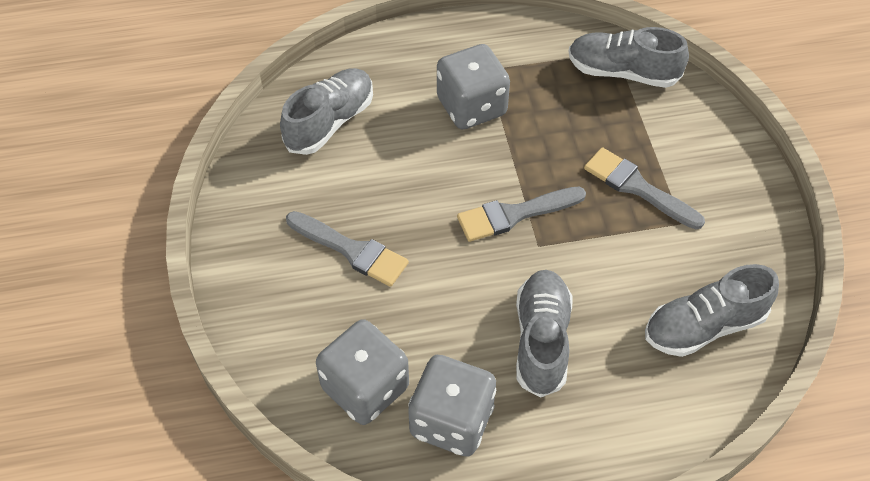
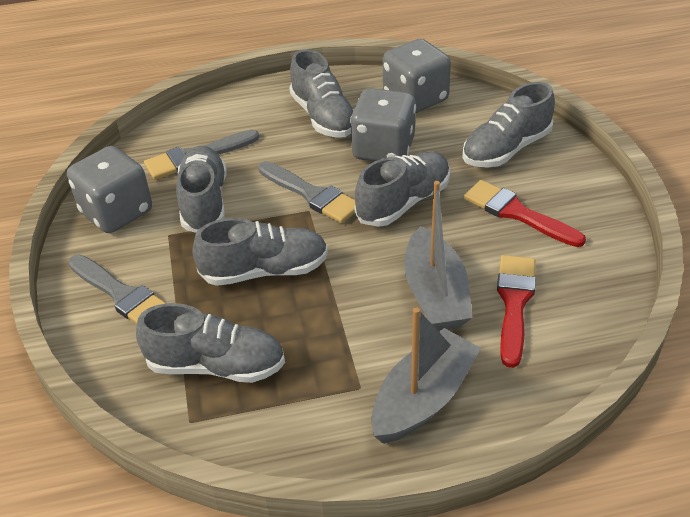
grey boat: none = 0 -> [371,307,481,444] [404,181,473,331] = 2
grey shoe: [280,68,373,155] [516,270,573,398] [569,27,689,88] [645,264,779,357] = 4 -> [136,303,285,383] [176,146,227,233] [192,218,328,286] [289,49,354,138] [355,151,450,227] [462,82,555,168] = 6
red brush: none = 0 -> [464,180,586,247] [497,255,536,368] = 2

